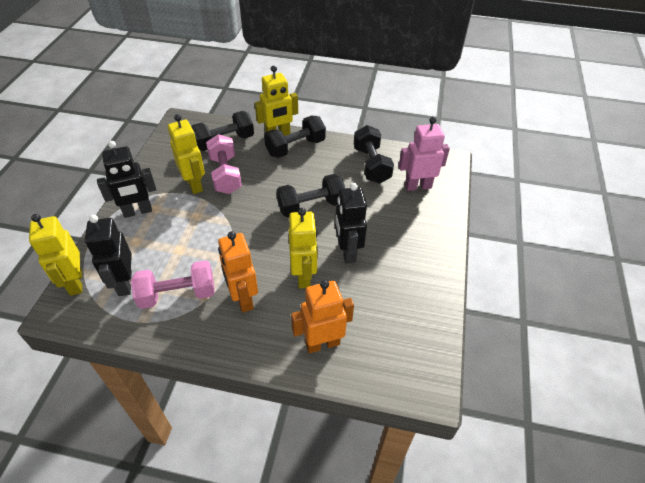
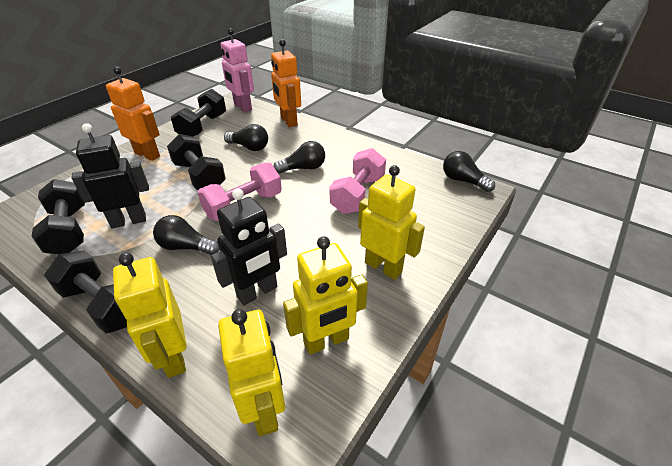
black light bulb: none = 0 -> [153,215,220,255] [224,124,268,151] [273,141,325,174] [443,151,495,192] = 4
black robot: [85,215,132,296] [97,141,156,218] [335,183,367,264] = 3 -> [71,123,149,228] [211,188,287,306] = 2

